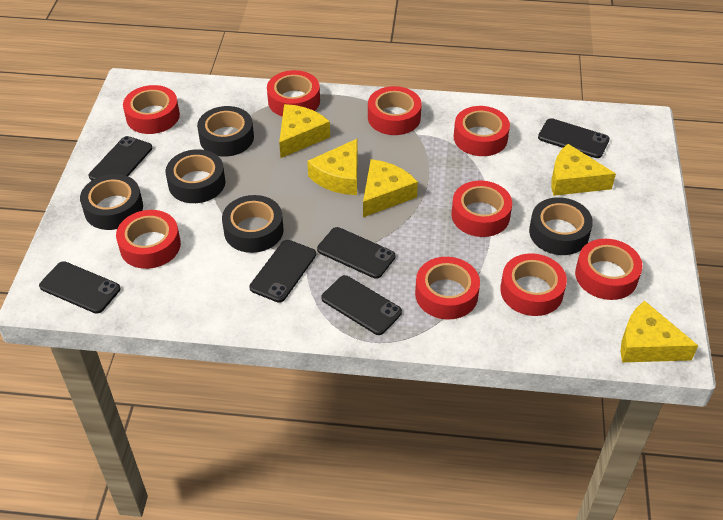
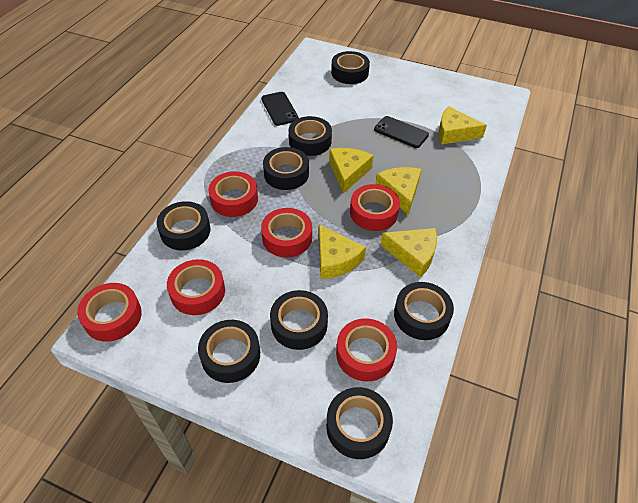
black phone: [39,261,121,314] [89,136,152,180] [249,240,316,303] [317,227,395,279] [321,275,402,335] [538,118,610,158] = 6 -> [261,92,299,126] [374,116,429,148] = 2
black tape: [80,174,143,230] [165,149,225,203] [197,106,254,157] [222,195,284,253] [529,197,593,255] = 5 -> [157,201,211,250] [198,320,260,383] [263,147,309,190] [270,290,328,350] [289,116,332,156] [326,387,393,459] [331,51,370,84] [394,282,454,340] = 8
red tape: [116,210,181,269] [123,85,180,134] [267,70,320,117] [368,86,422,135] [415,257,480,319] [451,180,512,237] [454,106,510,156] [500,253,567,316] [575,239,643,300] = 9 -> [77,283,142,342] [167,259,225,315] [208,171,258,217] [261,208,312,258] [336,318,397,381] [350,184,400,231] = 6

